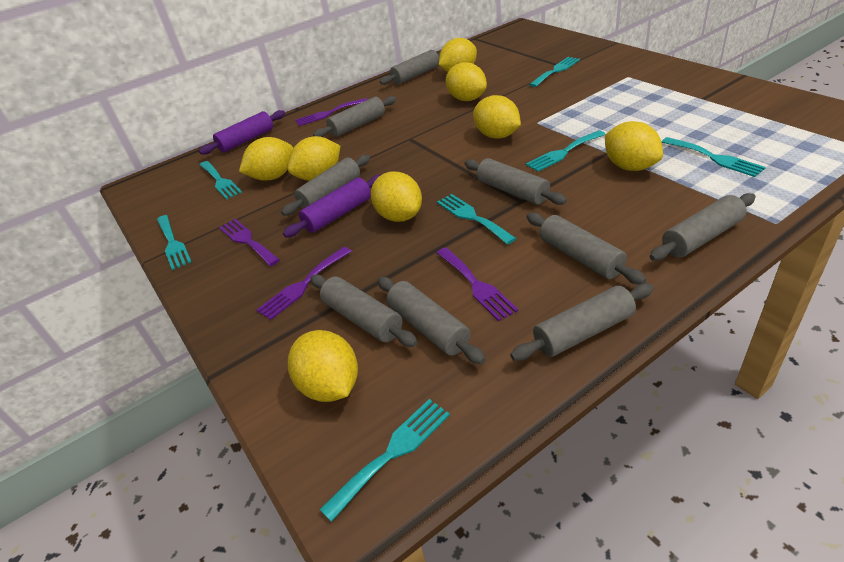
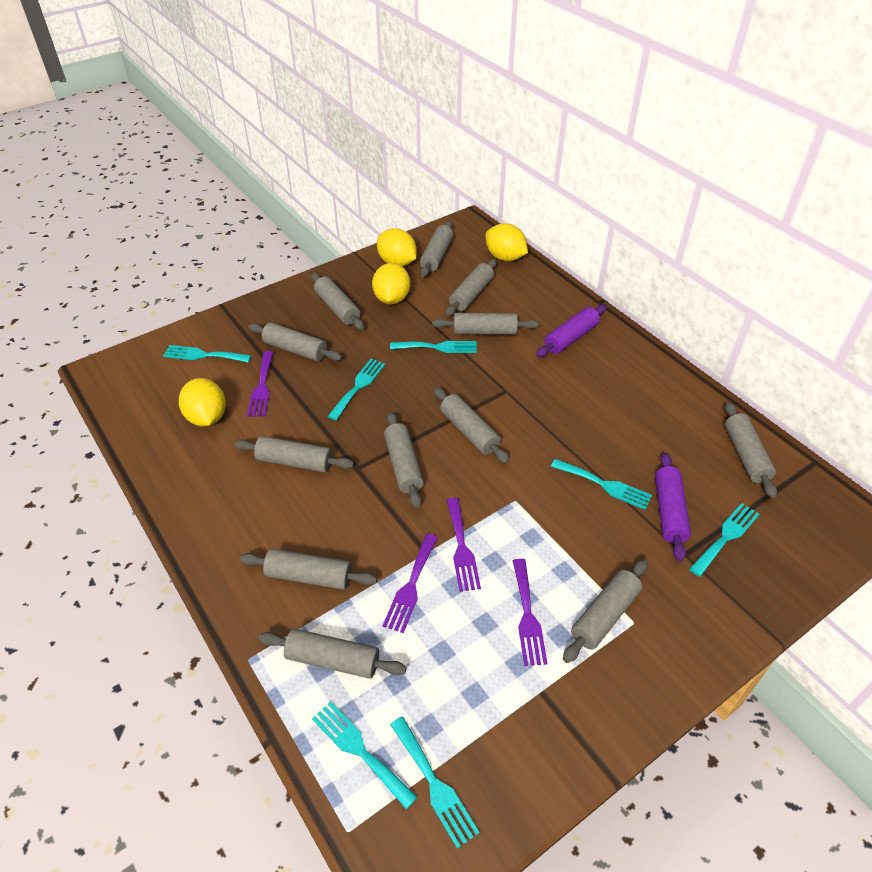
grey rolling pin: [281,155,370,216] [310,275,418,347] [313,96,396,137] [378,277,485,364] [380,50,441,85] [464,158,567,205] [510,283,654,361] [527,213,646,284] [650,193,756,261] = 9 -> [234,436,354,472] [240,549,377,590] [248,323,342,361] [259,628,407,679] [311,273,364,330] [384,412,424,508] [420,221,453,277] [432,313,539,335] [434,387,509,463] [446,259,497,316] [563,559,648,663] [725,402,777,498] = 12
yellow lemon: [239,137,293,181] [288,136,340,181] [288,330,358,402] [371,172,422,222] [439,38,477,72] [446,62,487,101] [473,95,521,138] [605,121,663,171] = 8 -> [179,378,226,426] [372,263,410,305] [377,228,417,266] [486,223,528,261] = 4

